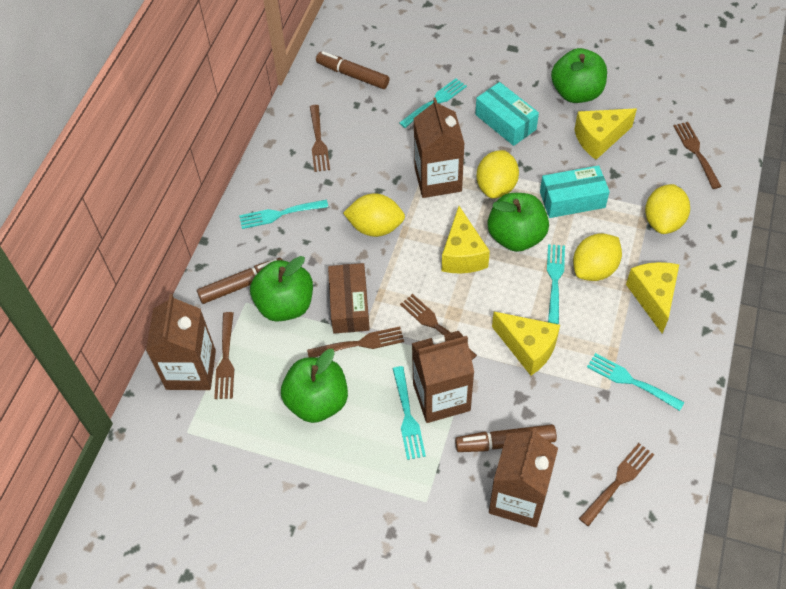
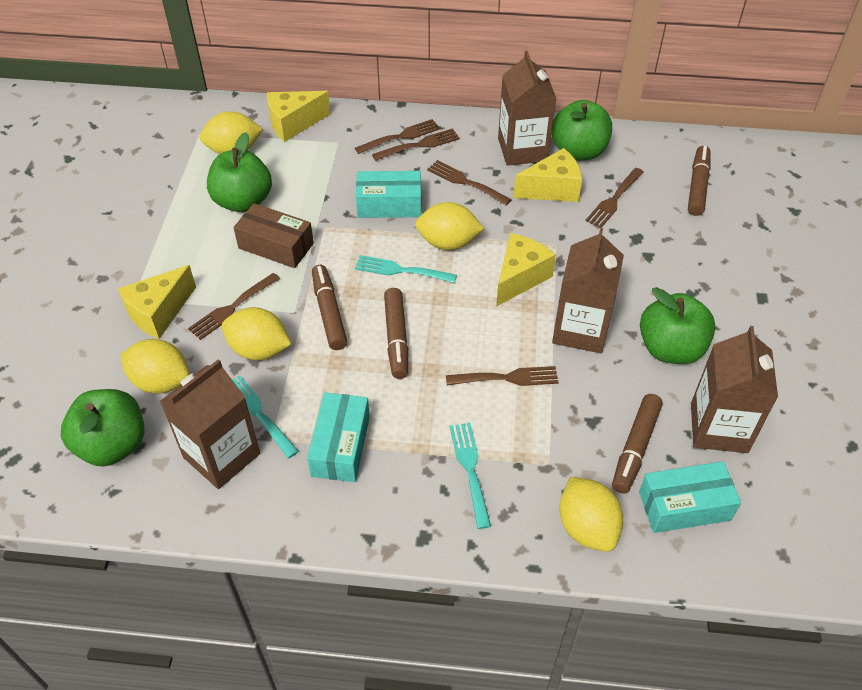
brown marker: [197,258,282,304] [316,51,390,89] [455,424,557,452] = 3 -> [312,265,347,350] [384,288,408,379] [612,394,663,493] [688,146,711,216] = 4
turquoise box: [475,82,539,146] [540,165,610,218] = 2 -> [307,392,370,482] [356,171,421,218] [639,461,741,533] = 3
turquoise fork: [239,200,328,229] [393,366,426,460] [399,78,467,128] [547,244,565,324] [587,353,684,411] = 5 -> [232,375,299,458] [355,255,457,283] [450,423,491,529] = 3
yellow lemon: [343,193,405,237] [477,150,519,198] [573,233,622,281] [645,184,690,234] = 4 -> [120,339,190,394] [199,111,263,154] [222,307,291,360] [415,202,484,250] [559,477,623,552] = 5

